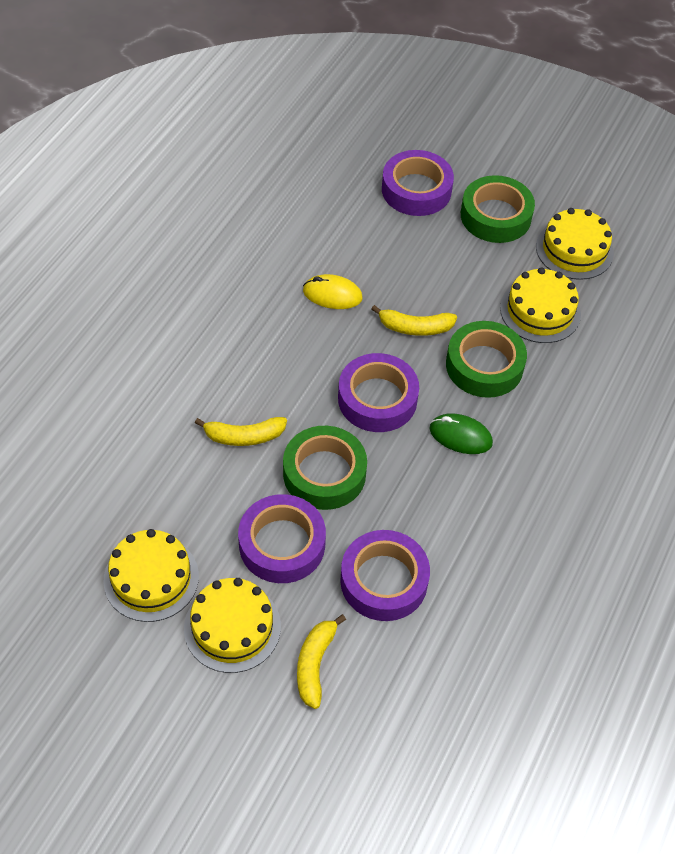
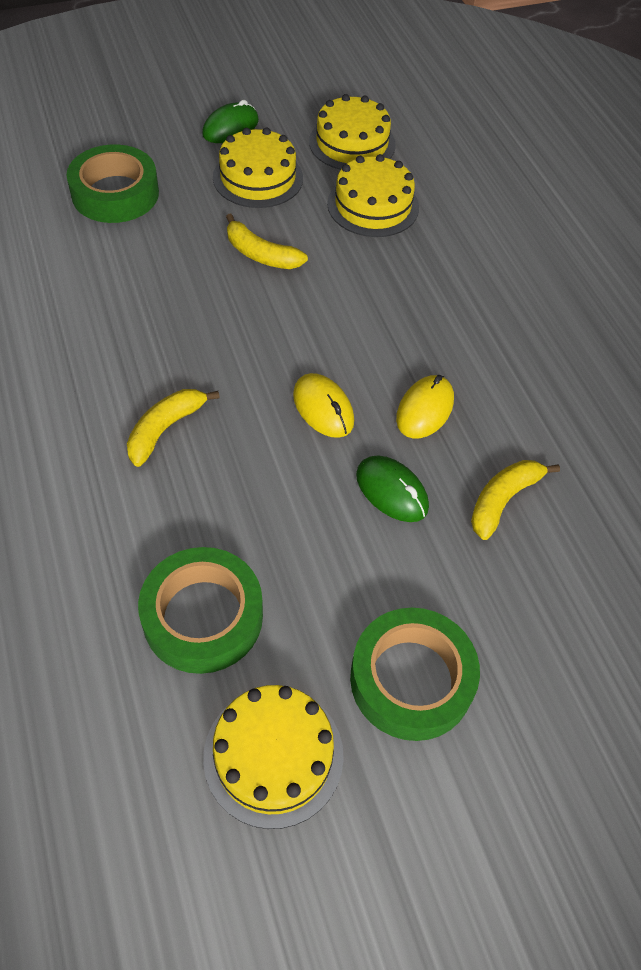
green mouse: [429,413,493,454] = 1 -> [202,100,259,143] [356,455,429,522] = 2
purple tape: [238,494,326,583] [338,353,419,432] [340,530,430,621] [382,150,454,216] = 4 -> none = 0
yellow mouse: [303,274,362,309] = 1 -> [293,373,354,438] [396,375,454,439] = 2

